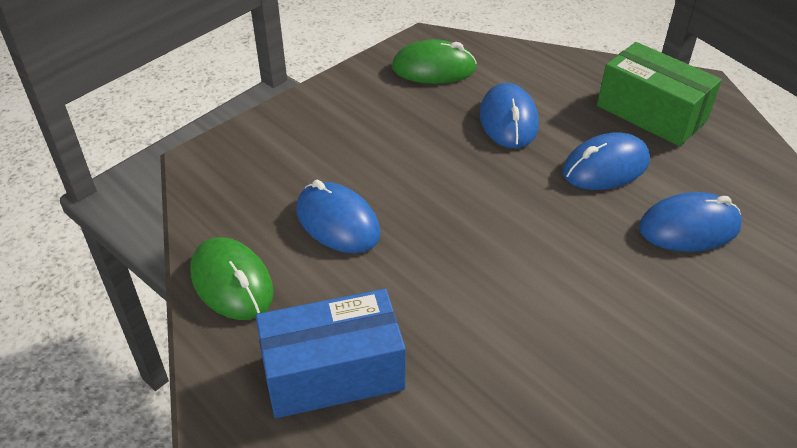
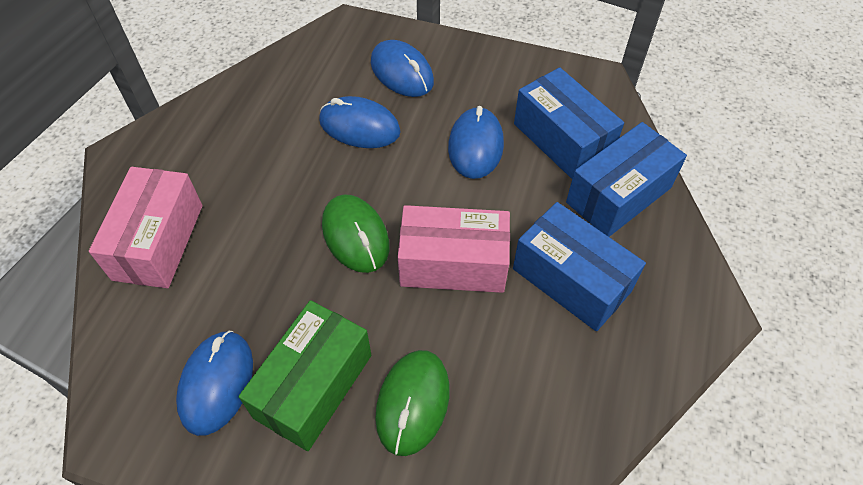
blue box: [256,289,406,418] = 1 -> [513,202,646,331] [514,67,624,179] [566,122,687,237] = 3
pink box: none = 0 -> [89,167,203,288] [398,205,510,293] = 2

